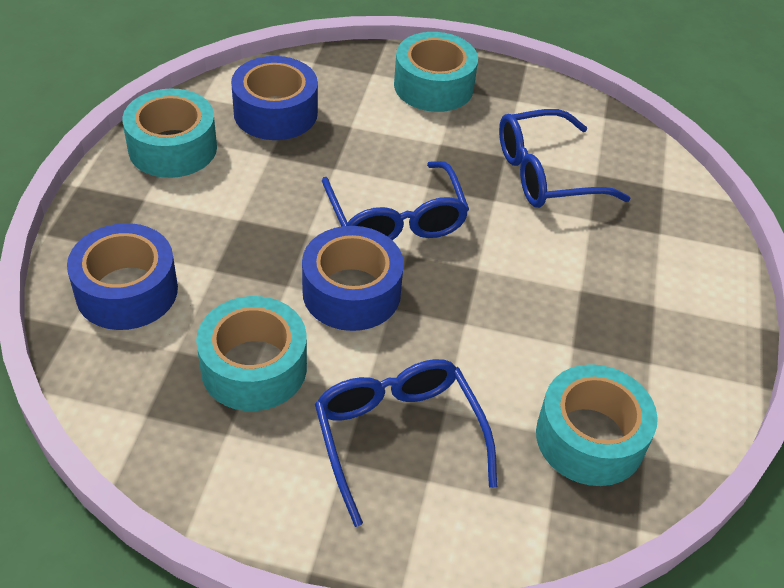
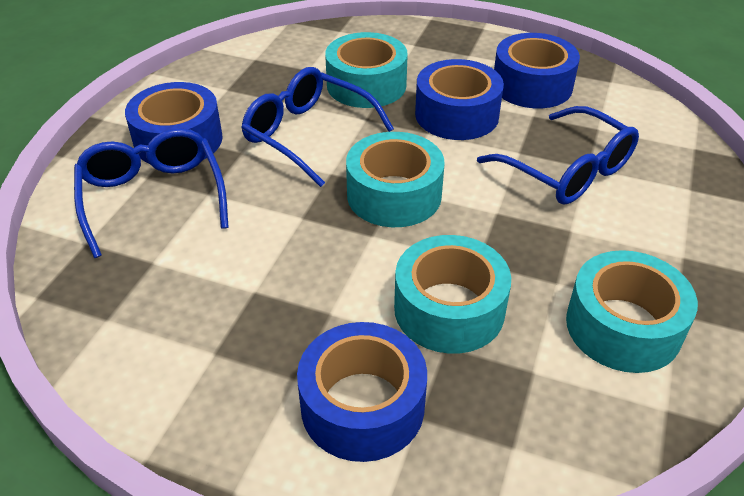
blue tape: [67,223,178,330] [231,56,318,140] [302,226,404,331] = 3 -> [125,82,223,163] [297,322,427,462] [415,59,504,140] [494,33,580,108] = 4

